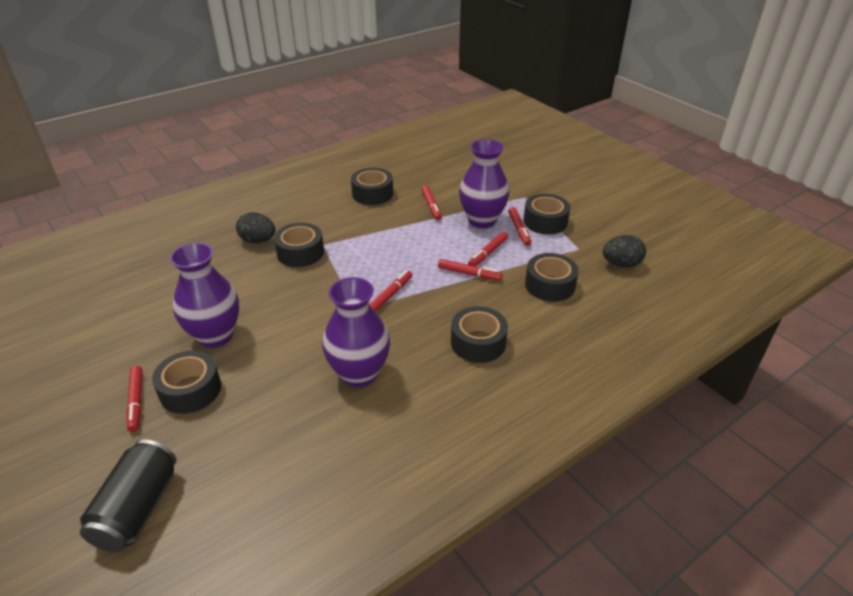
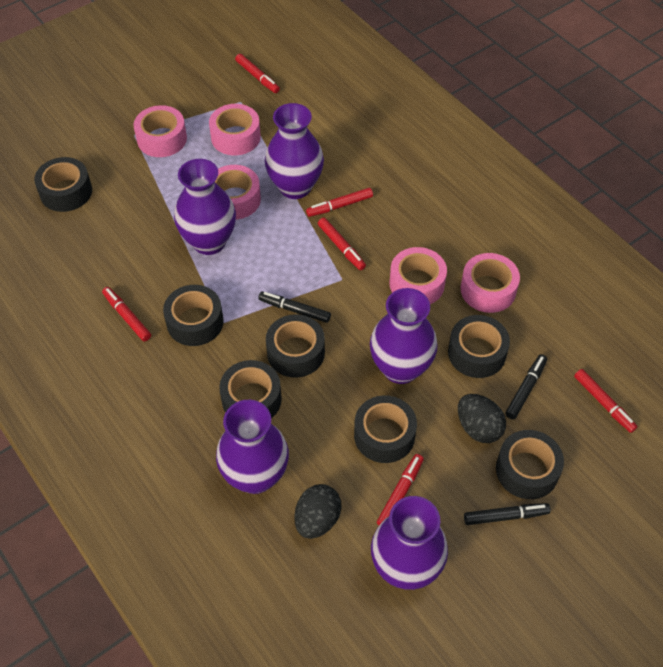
black can: [80,440,176,552] = 1 -> none = 0
black marker: none = 0 -> [258,291,331,323] [464,503,551,525] [505,354,547,419] = 3
black tape: [152,351,221,414] [274,223,324,267] [351,168,393,205] [451,306,508,363] [523,194,570,234] [525,253,579,302] = 6 -> [34,157,92,212] [163,285,224,346] [219,360,282,418] [266,314,325,378] [354,395,417,463] [448,315,510,378] [496,430,564,499] = 7
pink tape: none = 0 -> [134,105,187,157] [209,104,261,155] [215,165,261,220] [390,247,447,304] [460,253,520,313] = 5
purple vase: [170,243,239,348] [322,277,390,388] [459,139,509,228] = 3 -> [174,159,236,255] [216,400,289,494] [265,103,324,199] [370,288,438,384] [371,496,448,590] = 5

